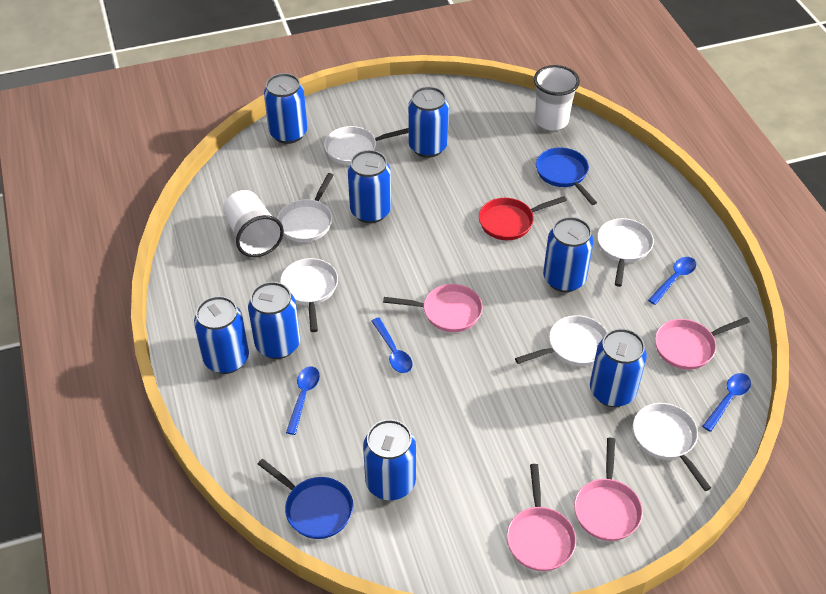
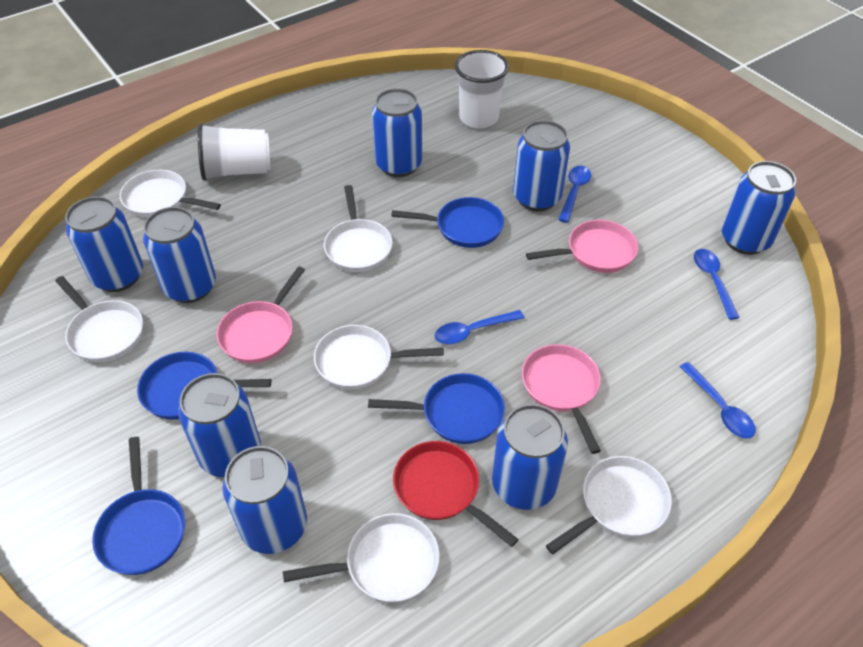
blue pan: [258,459,353,539] [536,147,597,205] = 2 -> [92,437,185,575] [137,352,271,420] [368,373,505,444] [391,197,504,248] = 4
pink pan: [383,284,483,332] [507,464,576,571] [574,438,643,541] [655,317,750,370] = 4 -> [217,266,305,363] [522,344,601,454] [526,220,638,273] = 3

